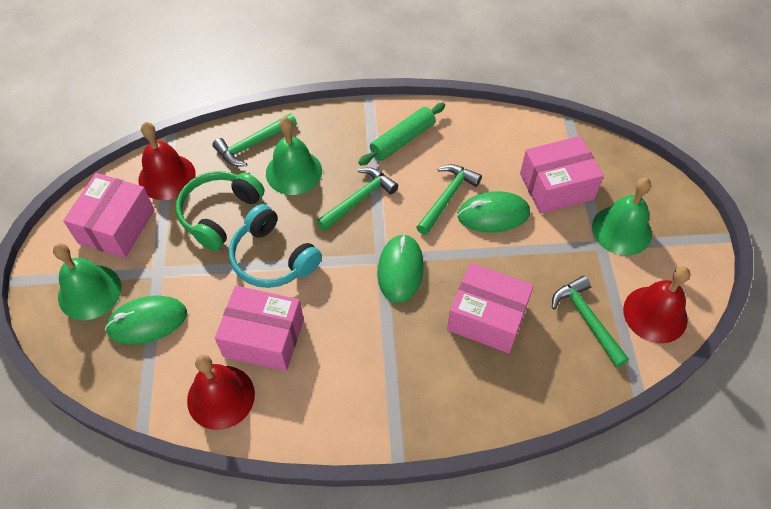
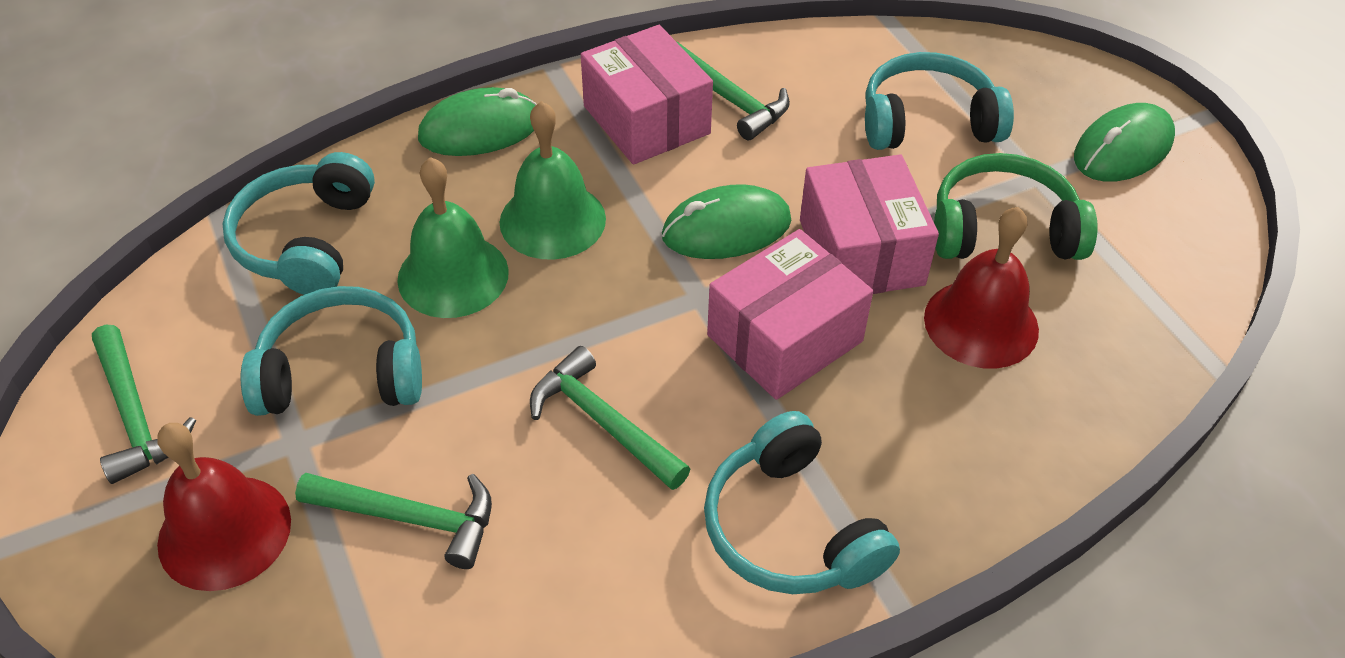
green bell: [53,243,121,320] [266,117,322,195] [592,178,652,256] = 3 -> [397,157,509,318] [499,101,606,260] = 2
green rolling pin: [358,103,445,166] = 1 -> none = 0
pink box: [63,173,155,258] [215,286,304,371] [447,263,534,353] [520,136,604,214] = 4 -> [581,25,713,165] [707,229,873,400] [800,155,939,294] = 3
red bell: [138,122,196,200] [187,355,255,430] [623,266,690,343] = 3 -> [157,423,291,591] [924,207,1039,369] = 2
turquoise headphones: [229,204,322,288] = 1 -> [222,152,375,295] [241,286,422,416] [704,411,900,594] [865,52,1014,150] = 4

